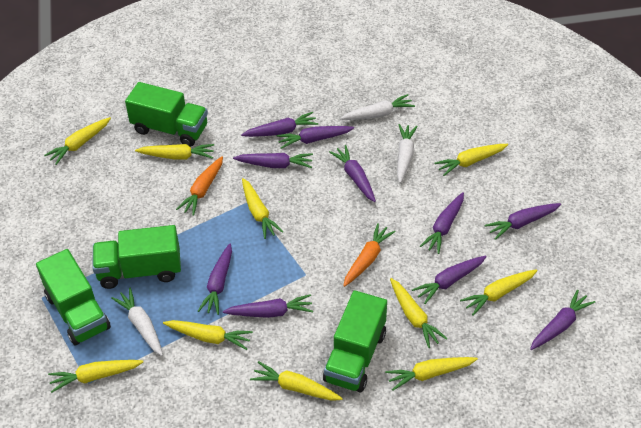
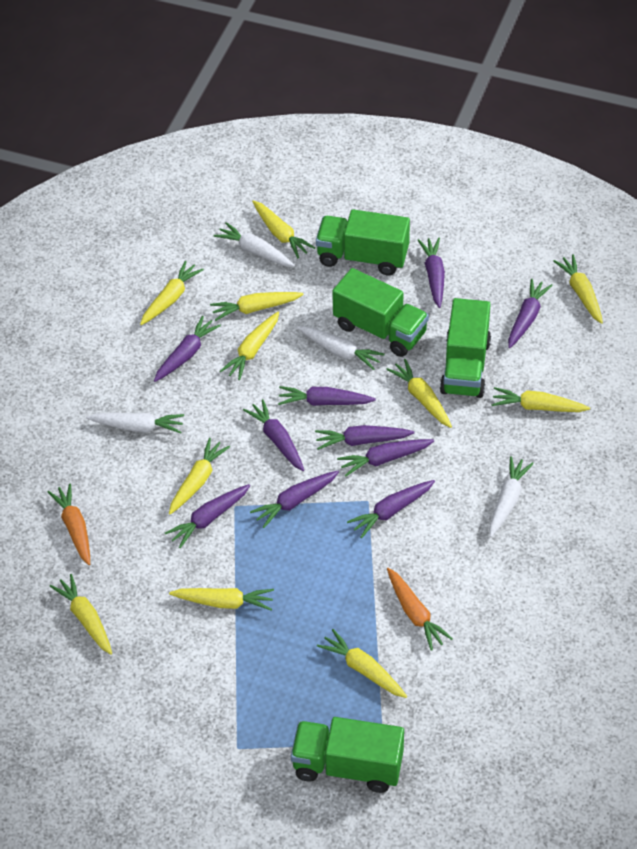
white carrot: [111,288,163,356] [340,94,415,120] [397,124,418,183] = 3 -> [86,413,184,433] [214,222,295,266] [296,326,385,370] [489,456,534,537] = 4
yellow carrot: [44,117,111,165] [48,360,143,393] [135,144,214,159] [163,320,253,350] [242,178,283,239] [250,361,343,401] [385,357,478,391] [390,278,447,348] [434,144,508,176] [460,269,538,316] = 10 -> [50,574,112,655] [140,261,204,325] [169,438,230,515] [169,588,274,611] [210,292,304,321] [220,312,279,380] [252,200,315,258] [317,629,407,698] [386,359,452,428] [492,387,590,412] [553,254,603,324] = 11

